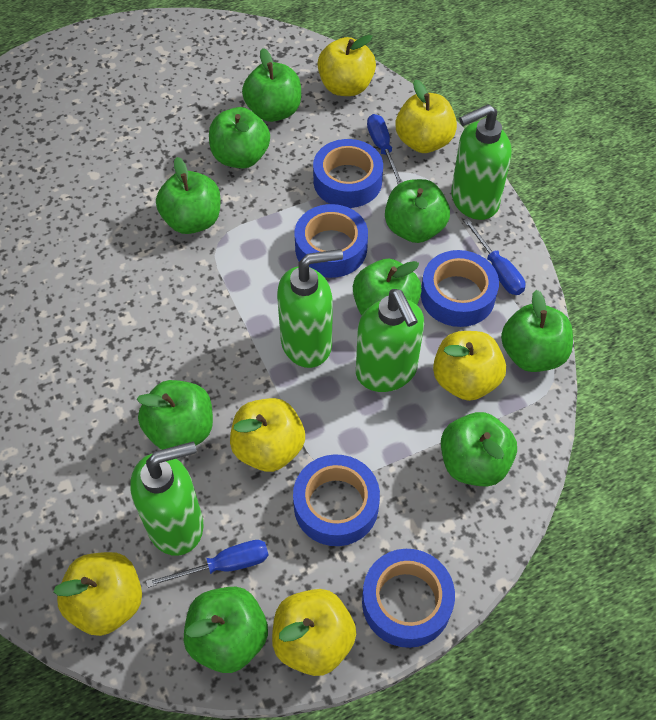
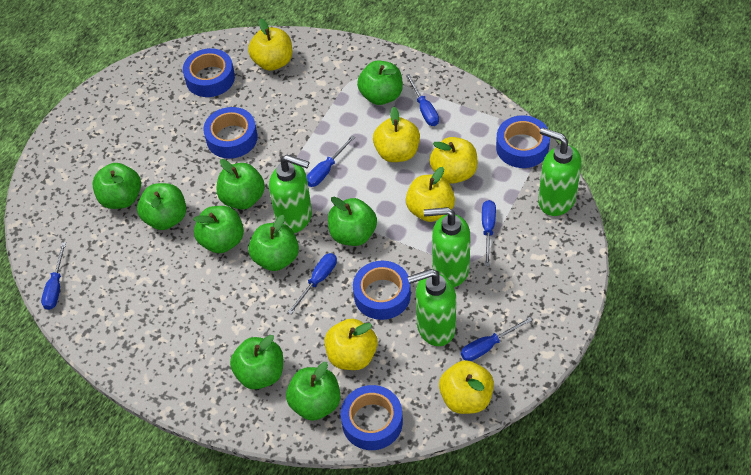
blue screwdriver: [146,540,269,588] [367,114,403,184] [463,218,525,295] = 3 -> [41,242,66,310] [288,253,337,314] [307,136,355,187] [405,74,439,126] [461,317,532,361] [482,200,496,266] = 6

